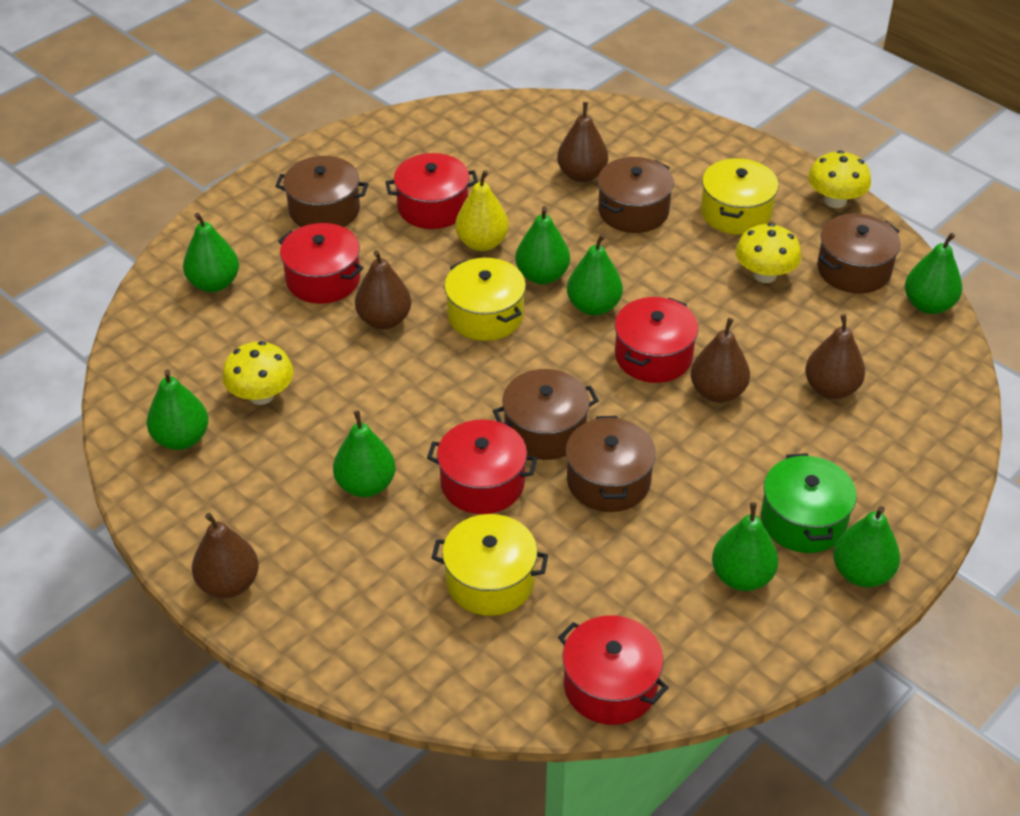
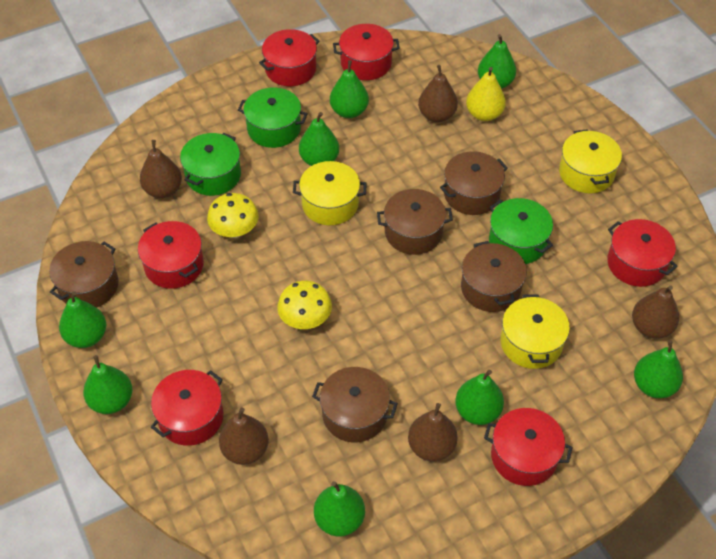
green pot: [761,453,857,553] = 1 -> [180,133,241,196] [238,88,308,148] [489,198,553,264] = 3
red pot: [278,223,363,304] [386,153,478,229] [427,419,537,514] [558,616,669,725] [615,297,698,383] = 5 -> [138,221,204,289] [151,370,224,446] [259,29,320,86] [333,24,400,80] [484,408,573,486] [607,219,678,287] = 6
yellow mushroom: [222,341,293,405] [736,223,801,283] [808,150,871,208] = 3 -> [207,193,259,238] [277,281,332,329] = 2

